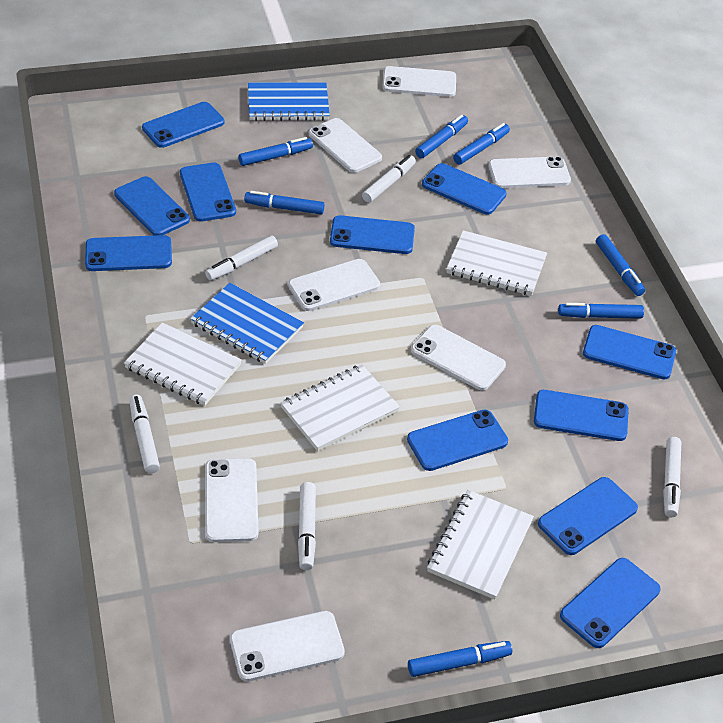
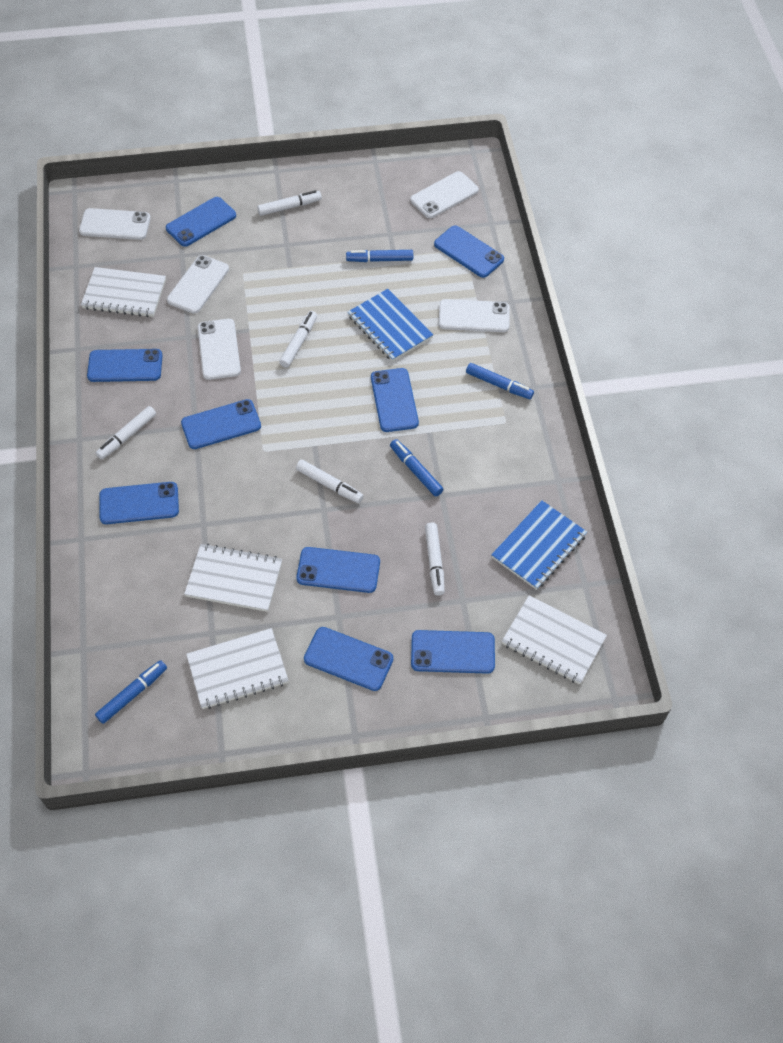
blue marker: [238,137,313,166] [244,191,325,215] [408,641,512,677] [415,115,468,158] [453,123,510,165] [558,303,644,319] [596,234,645,296] = 7 -> [95,660,167,724] [346,250,413,262] [390,439,444,496] [466,363,534,399] = 4
blue phone: [85,235,172,271] [114,176,190,235] [142,102,224,148] [180,162,236,222] [330,215,415,254] [407,410,508,471] [422,163,507,215] [534,390,629,441] [538,477,638,555] [560,558,661,648] [583,325,676,379] = 11 -> [87,349,163,382] [99,482,179,524] [166,197,236,247] [181,399,261,449] [296,547,380,593] [304,627,393,691] [371,368,419,432] [411,630,495,674] [434,226,504,278] = 9
white phone: [205,458,258,542] [230,611,345,681] [288,259,380,311] [309,118,382,173] [382,66,456,97] [411,325,506,390] [488,156,571,188] = 7 -> [79,208,151,240] [167,255,229,314] [198,319,241,380] [410,171,479,218] [439,299,510,332] = 5

